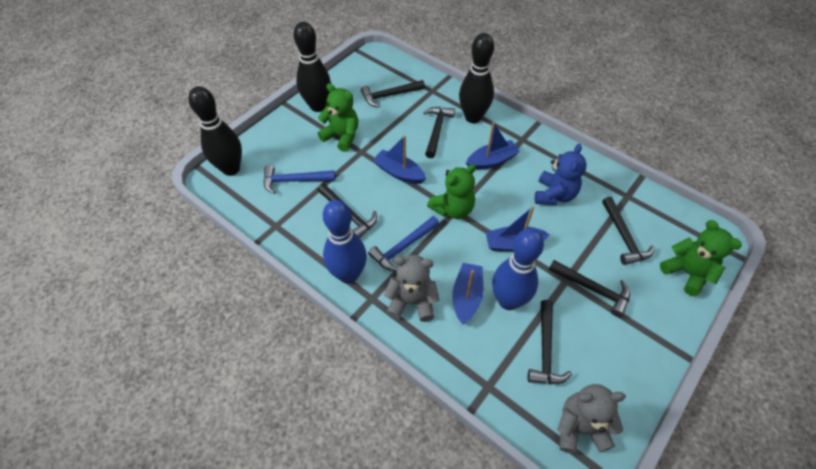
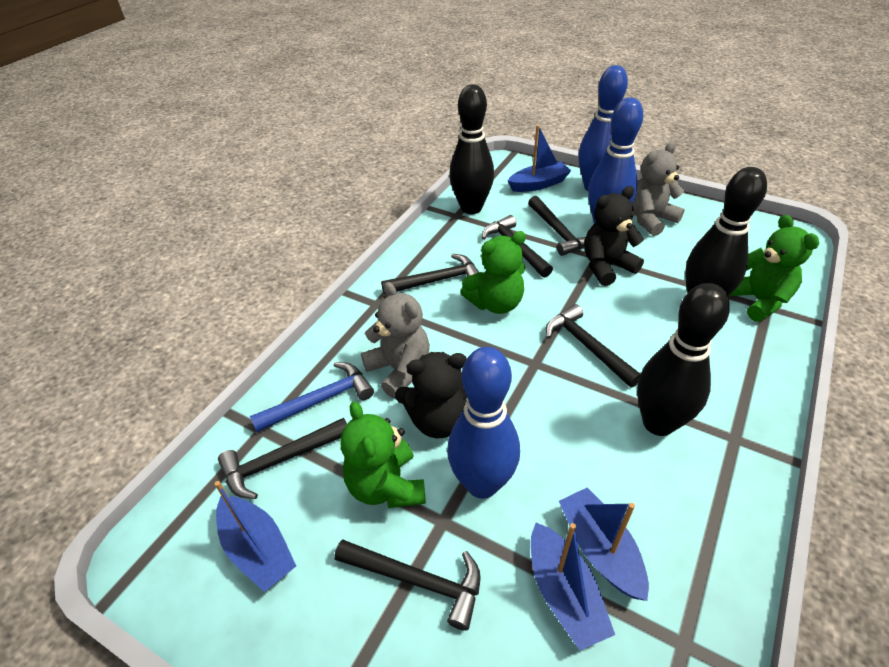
black teddy bear: none = 0 -> [395,352,467,438] [584,186,644,286] = 2
blue bowling pin: [323,200,367,284] [492,228,544,310] = 2 -> [447,347,520,499] [578,65,628,191] [588,98,643,224] = 3
blue hammer: [263,165,335,194] [368,216,440,271] = 2 -> [250,362,374,432] = 1
blue teddy bear: [534,144,586,205] = 1 -> none = 0

